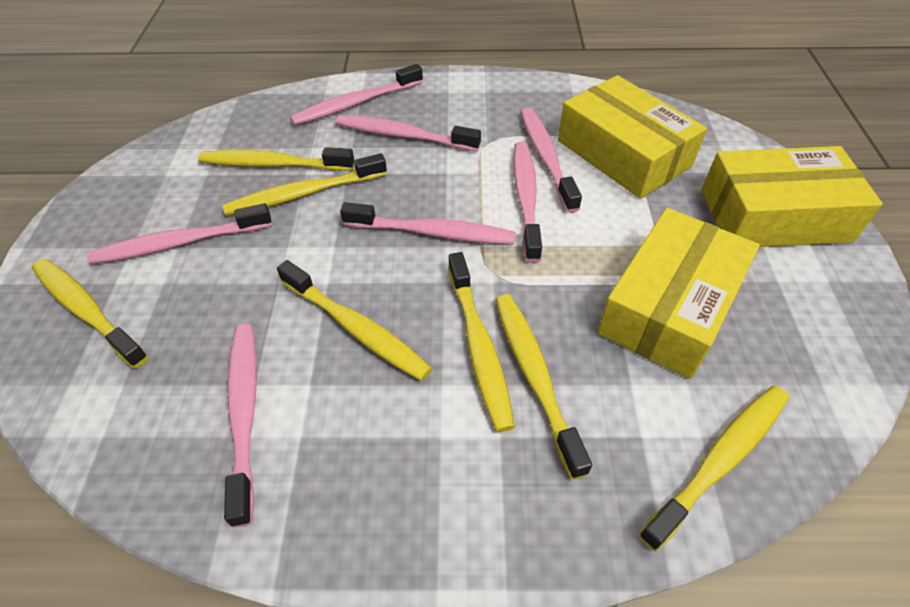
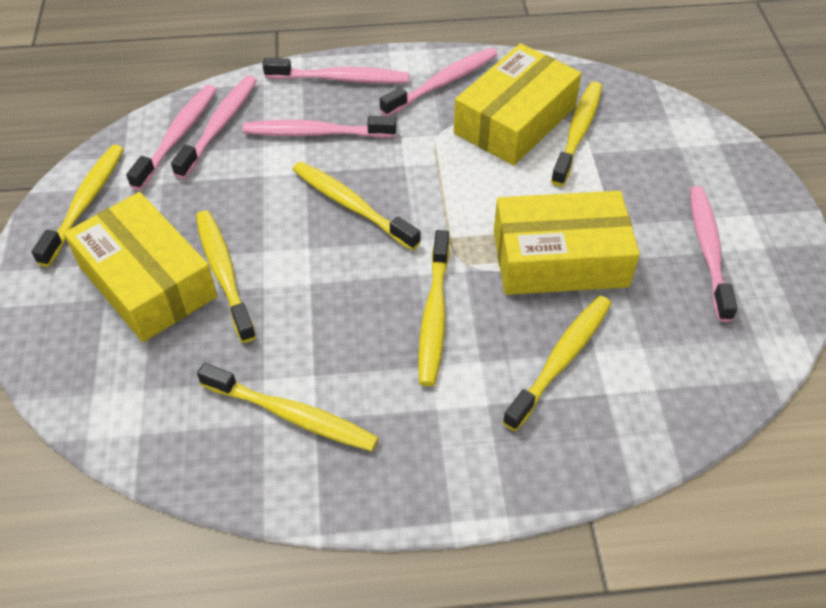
pink toothbrush: [87,203,272,264] [224,324,257,528] [290,64,423,125] [336,115,481,151] [340,202,516,244] [513,142,542,263] [521,108,582,213] = 7 -> [126,85,217,190] [171,75,257,179] [243,116,396,138] [262,58,409,84] [380,48,498,116] [690,186,738,322] = 6

